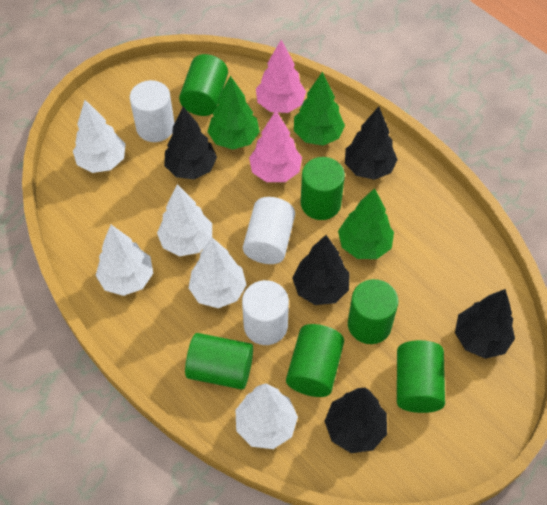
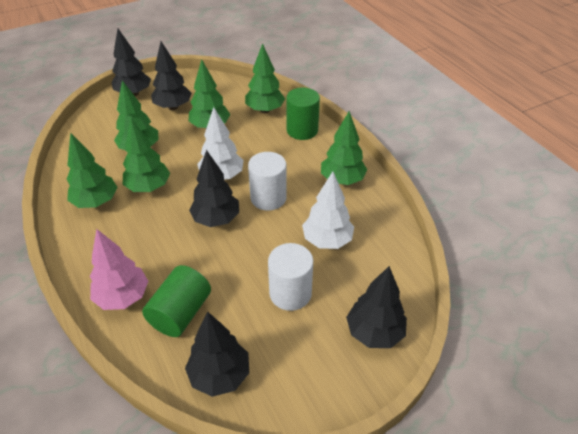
green cylinder: [179,54,228,116] [185,333,253,390] [286,324,344,397] [301,157,345,220] [348,279,398,344] [397,340,445,413] = 6 -> [142,265,211,337] [286,88,320,140] = 2
green tree: [208,76,260,150] [294,72,345,146] [338,188,394,259] = 3 -> [67,132,117,208] [114,81,158,150] [123,119,170,192] [189,59,230,128] [245,43,285,113] [321,111,367,185] = 6
pink tree: [249,110,302,182] [256,40,306,113] = 2 -> [90,229,148,310] = 1
white cylinder: [130,80,175,142] [242,280,289,345] [243,197,295,264] = 3 -> [248,152,287,211] [268,243,313,311] = 2
white tree: [73,100,126,173] [96,225,153,296] [157,184,212,256] [189,237,246,308] [235,383,298,449] = 5 -> [197,107,244,180] [302,171,354,249] = 2

